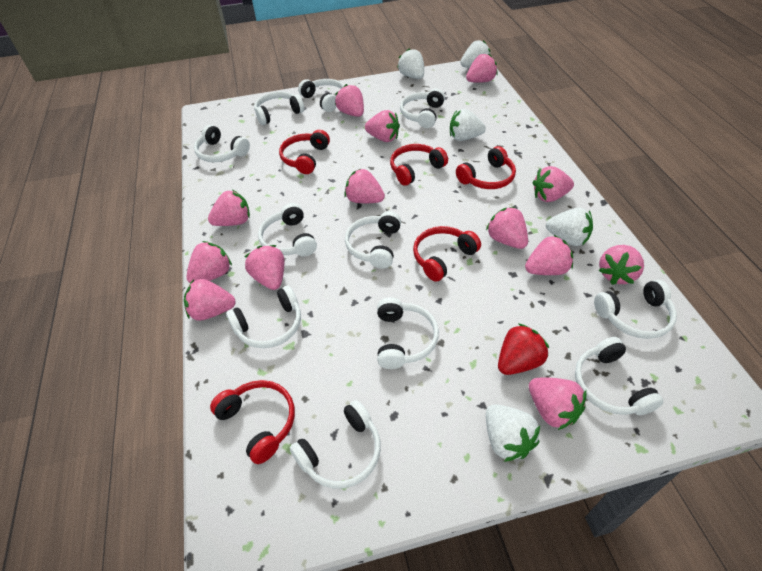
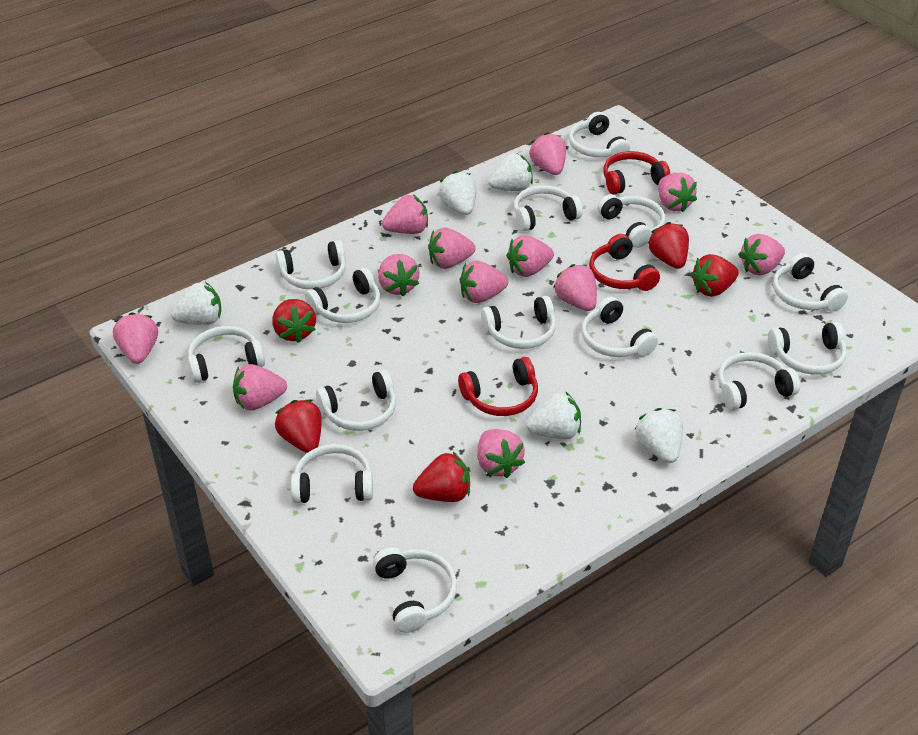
pink strawberry: [184,279,236,321] [187,241,232,283] [208,190,250,226] [245,245,284,290] [335,84,364,117] [344,169,385,203] [365,110,400,142] [466,53,498,83] [486,207,528,249] [525,235,573,275] [529,377,586,430] [533,166,574,202] [599,245,644,285] = 13 -> [113,312,158,364] [233,364,287,410] [378,254,420,297] [382,195,428,234] [428,227,476,269] [460,261,508,303] [477,429,525,478] [506,235,554,277] [529,132,566,175] [553,264,597,311] [658,173,697,212] [738,234,785,275] = 12
red headphones: [210,380,295,464] [279,130,330,174] [390,144,448,186] [413,226,481,282] [456,146,516,189] = 5 -> [458,357,538,416] [589,234,660,291] [603,151,670,195] = 3
red strawberry: [498,323,549,375] = 1 -> [272,299,316,343] [275,400,322,453] [413,452,470,502] [648,222,689,269] [691,254,739,297] = 5
white headphones: [194,125,250,162] [226,286,301,348] [254,91,304,125] [258,203,317,257] [290,400,381,489] [298,79,344,112] [345,211,401,269] [377,297,439,369] [400,89,445,128] [575,337,664,415] [594,280,677,339] = 11 -> [188,326,265,382] [276,240,346,289] [291,444,373,503] [305,268,381,323] [316,370,396,431] [373,547,457,633] [481,296,556,349] [514,185,583,231] [569,112,630,157] [581,297,658,357] [597,194,666,248] [718,352,800,410] [768,322,847,375] [773,253,848,312] = 14

